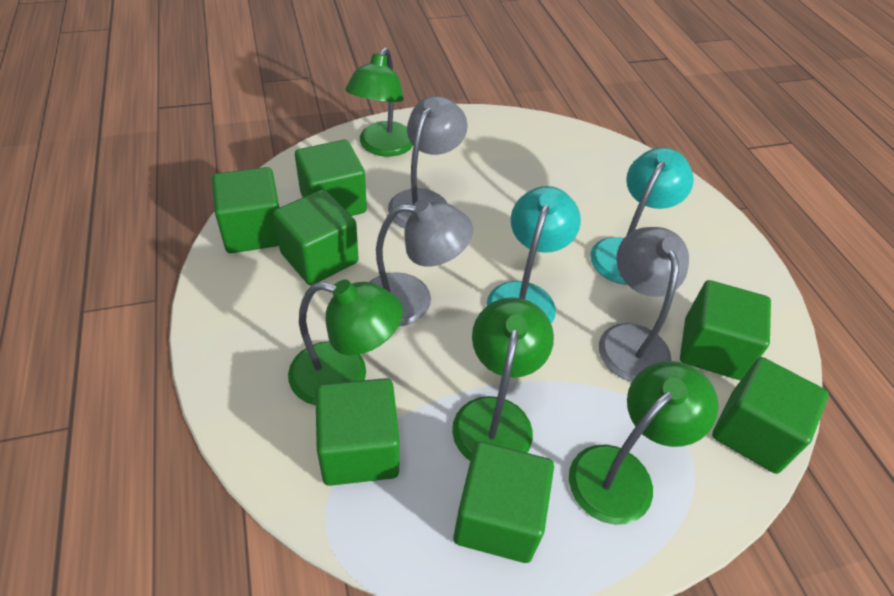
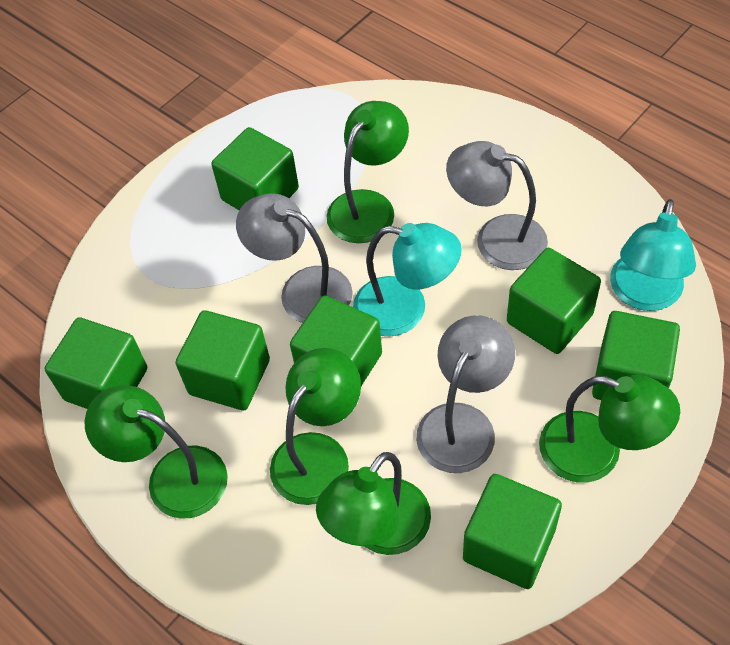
green lamp: [288,280,403,406] [345,47,413,157] [452,297,554,460] [569,361,719,525] = 4 -> [84,385,228,519] [270,348,361,505] [316,452,431,555] [327,101,409,243] [539,375,680,483] = 5

